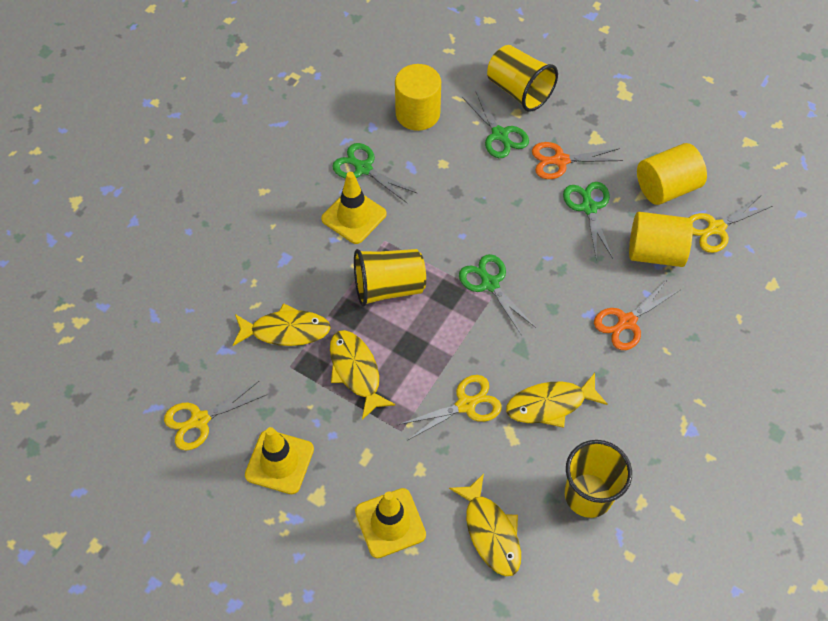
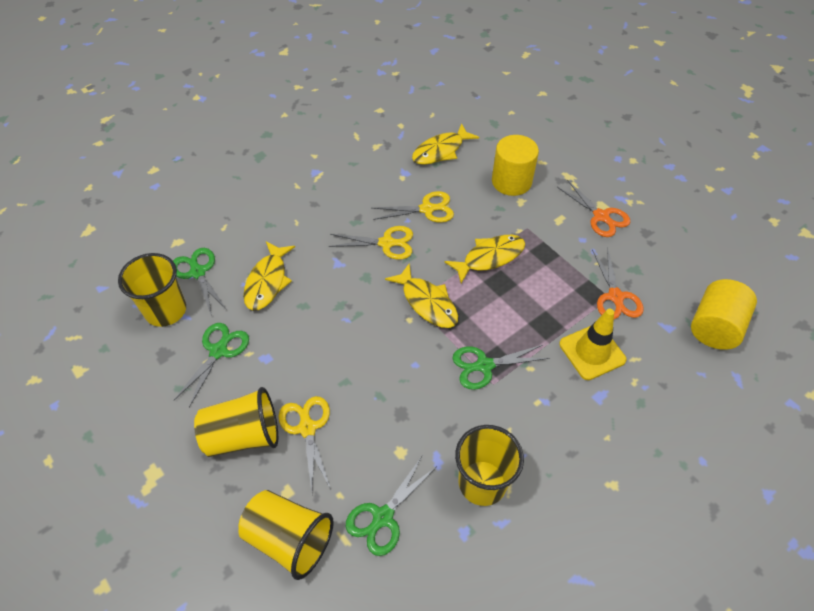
yellow cup: [354,249,426,307] [487,45,558,112] [565,440,632,518] = 3 -> [118,253,186,327] [194,387,278,457] [239,490,334,580] [455,425,524,506] = 4
yellow cylinder: [395,64,441,131] [629,212,693,267] [637,143,707,205] = 3 -> [492,135,539,196] [691,279,757,350] = 2
yellow traffic cone: [245,427,314,494] [321,172,387,244] [355,488,426,558] = 3 -> [559,309,627,380] = 1

